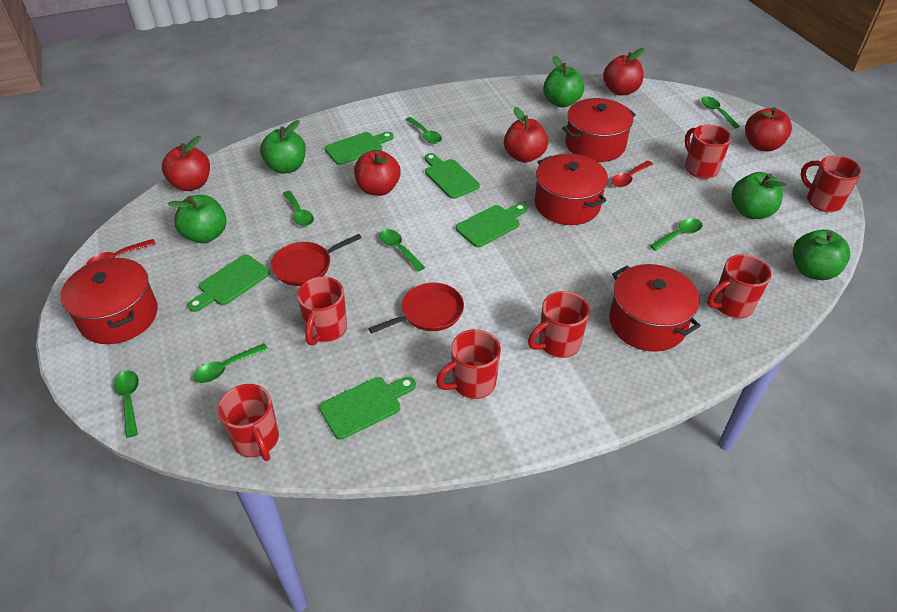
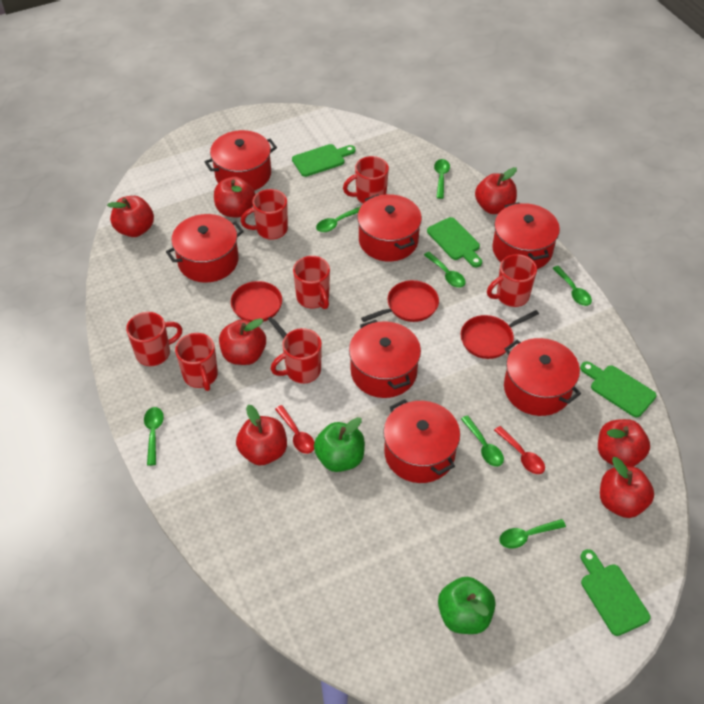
green apple: [168,195,227,243] [260,120,306,174] [543,56,584,108] [732,172,786,219] [793,229,850,280] = 5 -> [314,417,365,472] [438,577,496,634] = 2
green cutting board: [188,255,270,312] [319,377,416,440] [325,132,394,165] [425,153,480,199] [456,203,527,247] = 5 -> [292,144,356,177] [427,217,482,267] [580,361,656,417] [580,549,650,636] = 4
red apple: [162,136,210,191] [354,150,401,196] [504,107,548,163] [603,48,645,95] [745,107,792,152] = 5 -> [107,196,154,237] [214,177,256,218] [219,318,266,365] [236,405,287,466] [475,167,517,214] [598,419,650,467] [600,457,654,518] = 7
red pan: [271,234,362,286] [368,282,464,334] = 2 -> [231,281,287,339] [361,280,439,322] [461,310,539,359] = 3
red pot: [60,258,158,344] [535,154,608,225] [562,98,636,162] [609,264,700,352] = 4 -> [166,214,244,283] [204,130,277,191] [349,320,421,398] [357,194,422,261] [383,399,460,483] [492,202,560,269] [504,338,581,416] = 7

